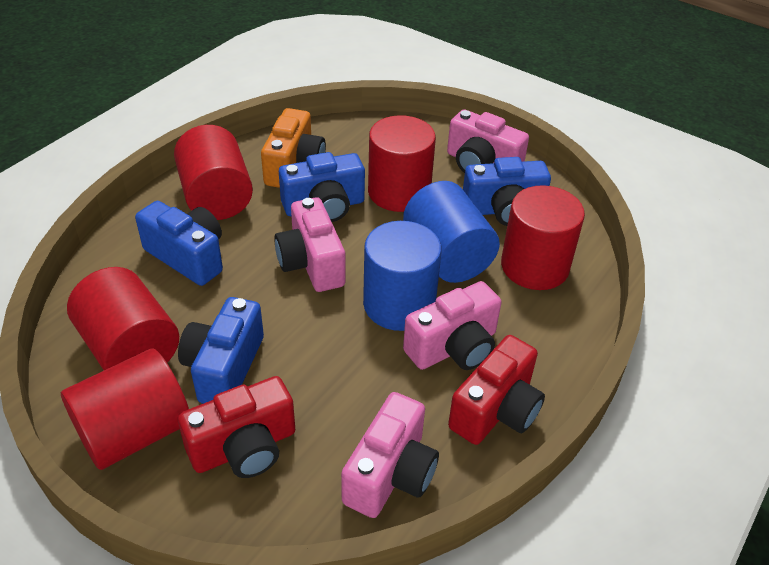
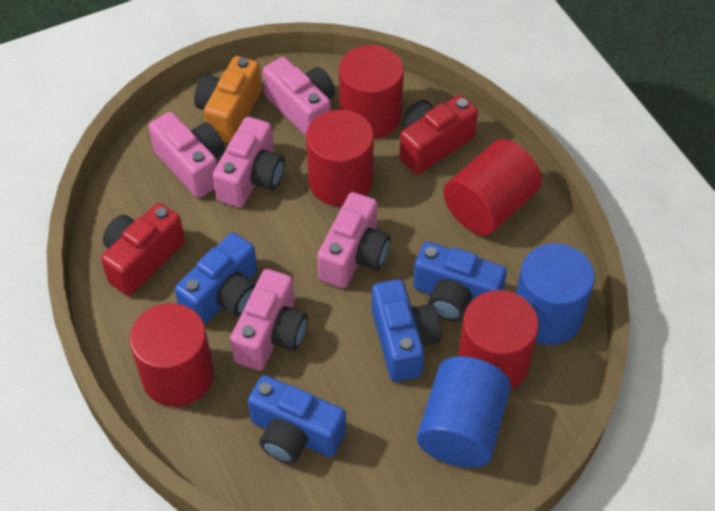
pink camera: [274,197,346,292] [341,392,439,518] [403,281,502,370] [447,109,529,173] = 4 -> [148,112,225,198] [213,117,285,208] [230,269,308,371] [263,57,335,136] [317,192,391,288] = 5

